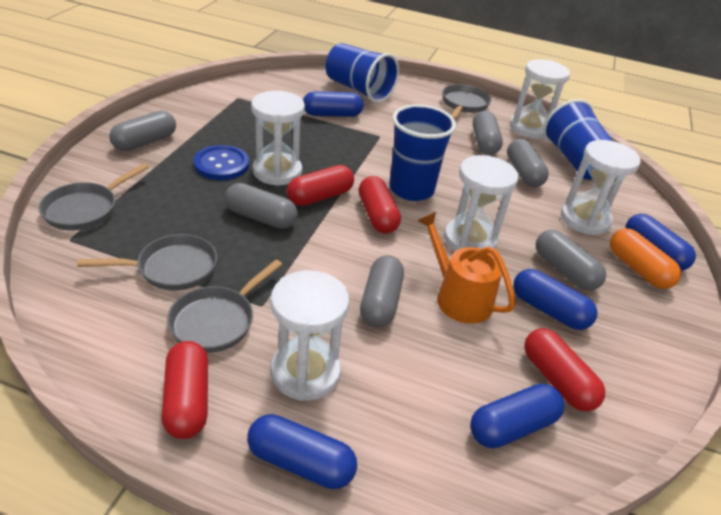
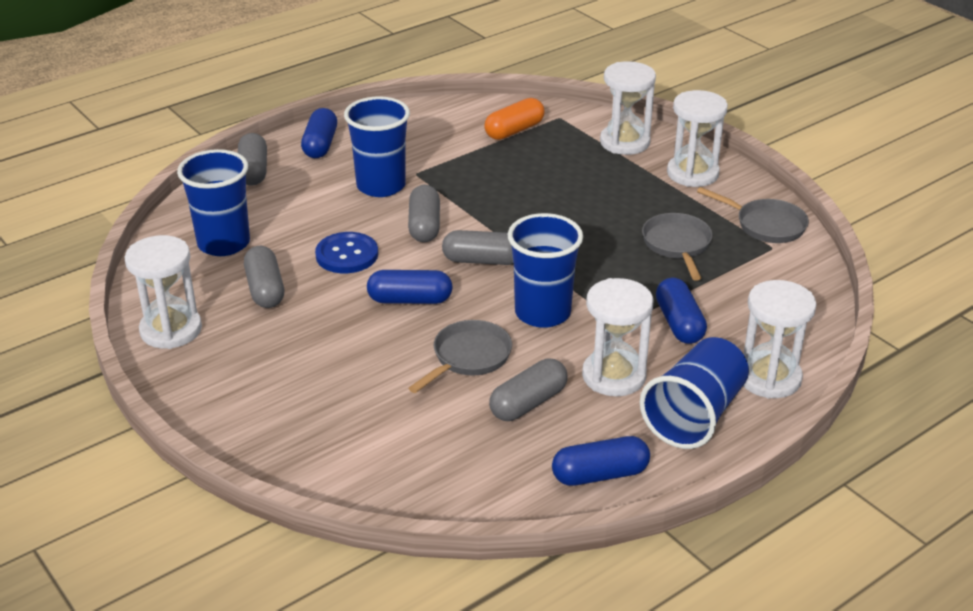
blue capsule: [247,414,357,489] [303,91,364,117] [470,384,564,449] [513,269,597,330] [625,214,696,271] = 5 -> [301,108,337,158] [367,270,453,304] [552,436,650,486] [656,278,707,344] = 4
blue cup: [326,43,399,103] [389,104,456,201] [543,99,613,180] = 3 -> [177,149,250,256] [344,96,410,197] [508,213,583,328] [640,337,749,449] = 4
grey capsule: [109,111,176,151] [225,183,298,229] [360,255,404,327] [473,111,503,155] [507,139,549,187] [536,230,606,291] = 6 -> [238,133,267,186] [244,246,284,308] [408,185,440,242] [442,230,514,265] [489,359,568,421] = 5
grey pan: [39,163,149,231] [77,234,217,291] [167,260,282,353] [442,84,491,120] = 4 -> [409,320,512,393] [642,213,713,281] [697,187,809,243] = 3
orange watering can: [417,212,516,324] = 1 -> none = 0
red capsule: [162,341,208,439] [287,165,354,206] [358,176,401,234] [524,328,605,411] = 4 -> none = 0

